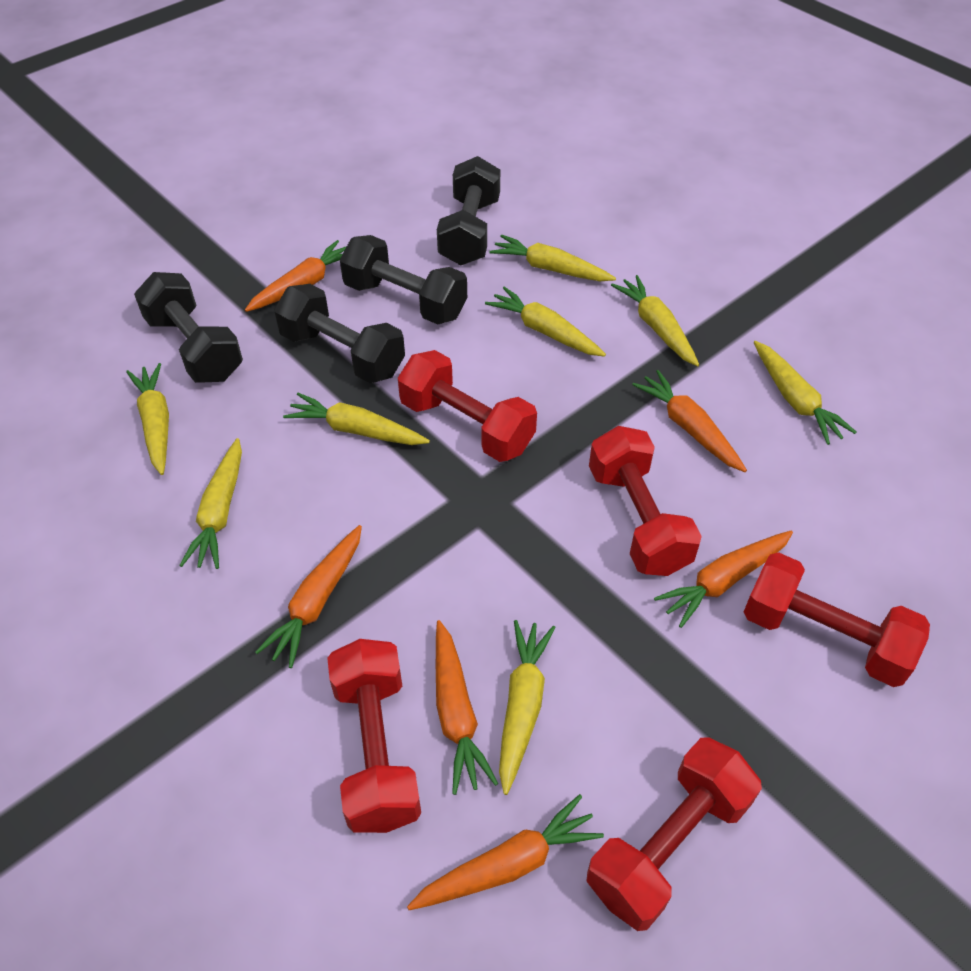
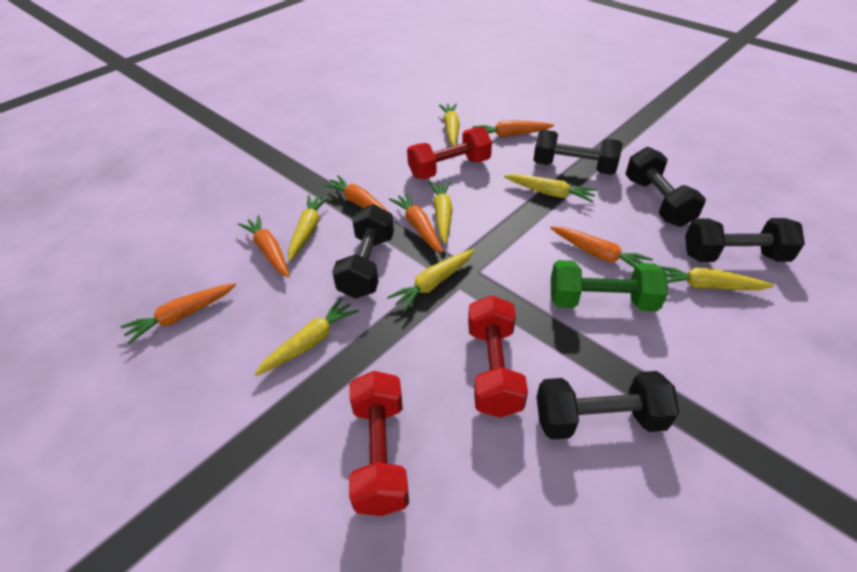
black dumbbell: [134,272,243,383] [274,284,405,383] [340,235,467,324] [437,156,500,265] = 4 -> [332,204,394,299] [533,130,623,175] [537,371,679,440] [625,147,706,227] [685,218,805,262] = 5
green dumbbell: none = 0 -> [551,260,668,311] = 1
red dumbbell: [327,639,421,833] [398,350,537,462] [586,737,762,931] [589,426,702,576] [744,552,930,687] = 5 -> [349,371,409,516] [407,127,492,179] [468,295,528,418] = 3
yellow carrot: [126,363,169,475] [179,438,242,569] [283,393,430,445] [485,287,606,357] [489,234,616,281] [499,620,556,795] [611,275,699,366] [754,341,856,445] = 8 -> [254,297,359,376] [288,195,329,261] [387,249,474,312] [429,181,453,244] [439,103,460,146] [504,174,597,203] [659,266,774,290] = 7

